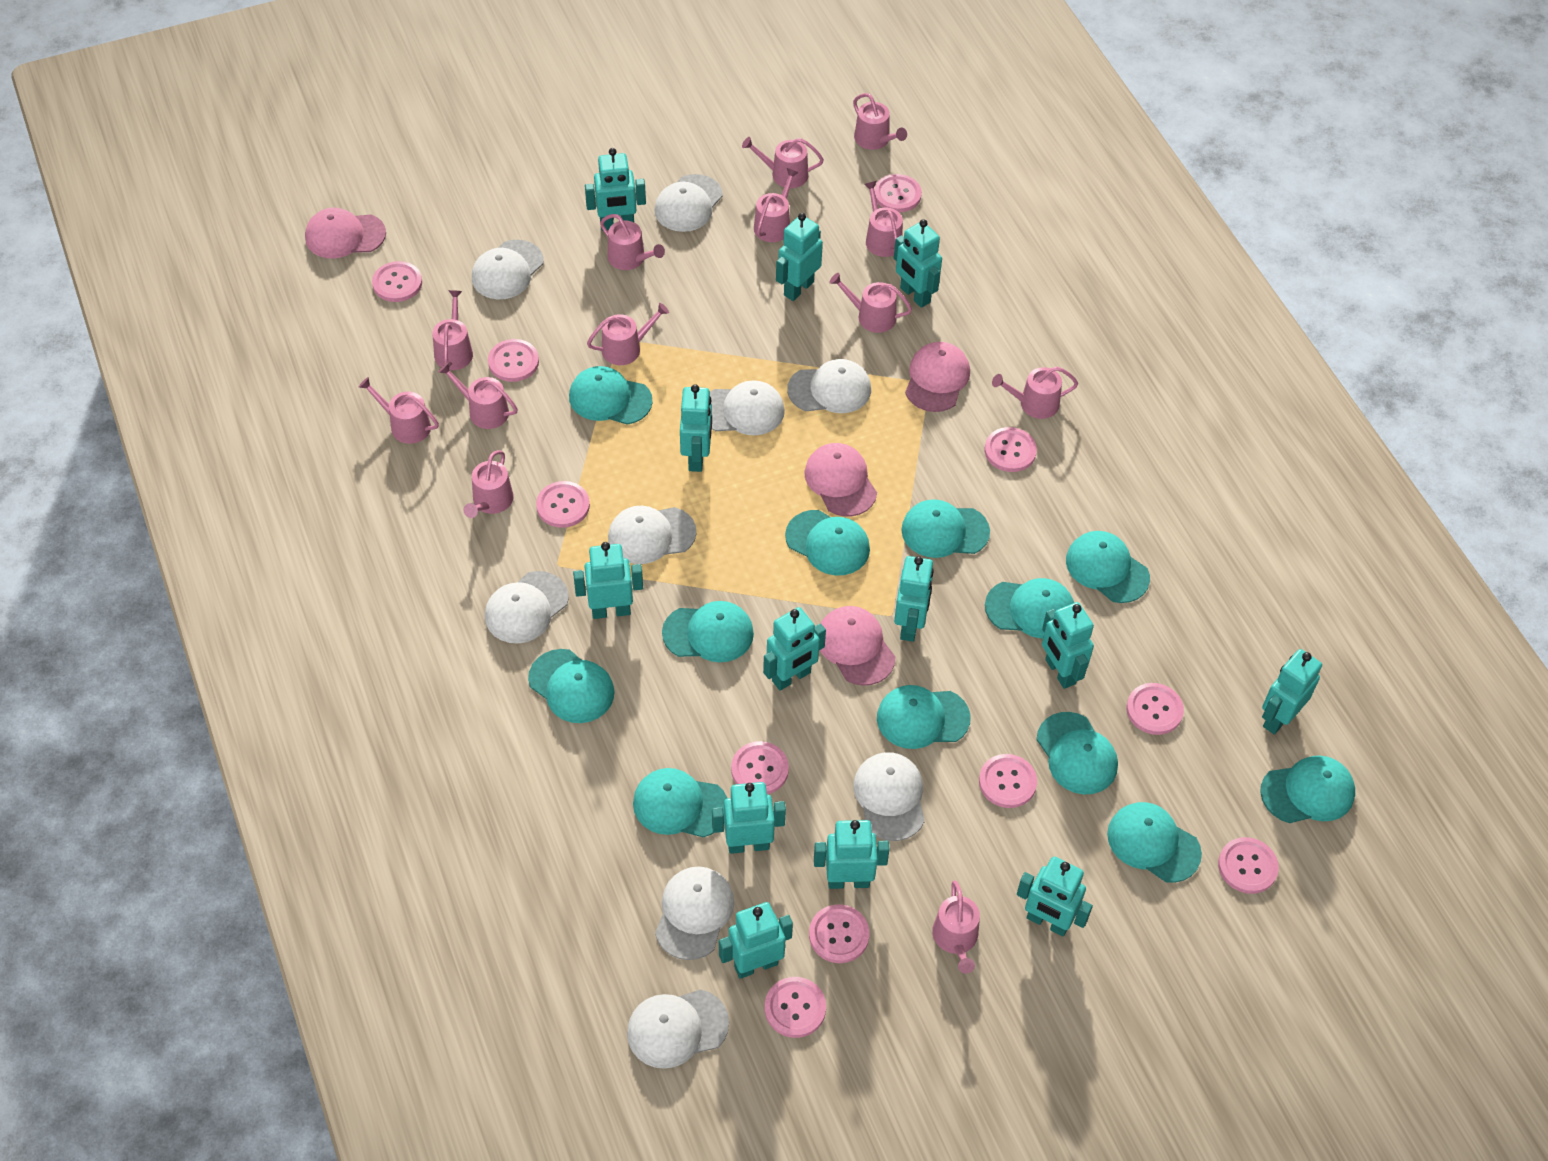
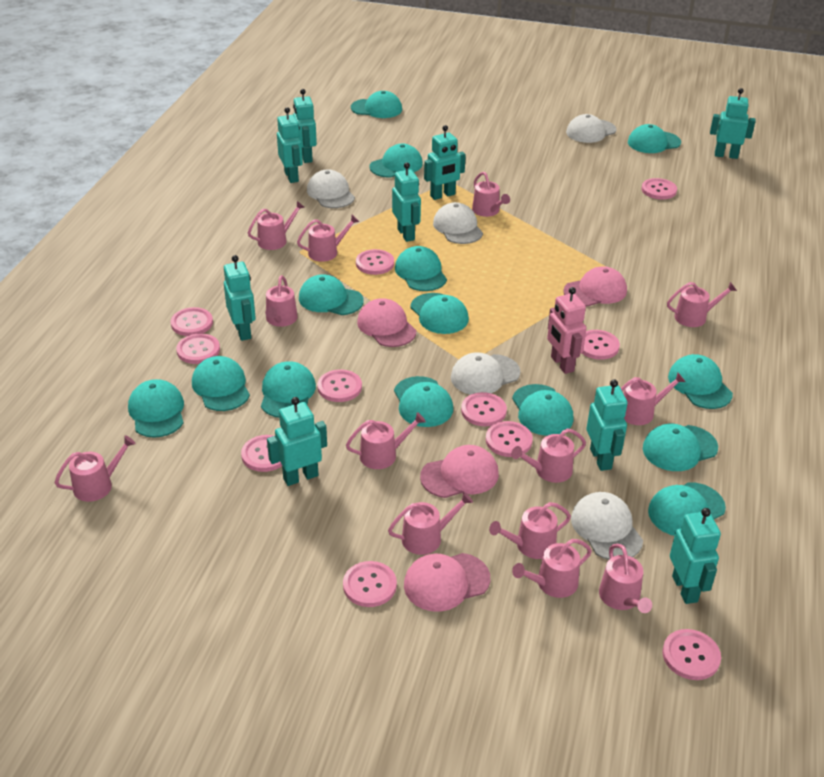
pink robot: none = 0 -> [547,287,587,374] = 1
turquoise cap: [528,649,615,723] [569,366,653,425] [633,768,727,838] [662,601,754,662] [785,510,870,576] [877,685,971,749] [901,499,990,558] [985,578,1074,639] [1037,712,1118,794] [1066,531,1150,603] [1107,802,1202,883] [1260,756,1355,823] = 12 -> [128,379,184,438] [192,356,250,411] [261,361,316,418] [299,274,364,315] [351,91,402,118] [369,144,423,177] [394,376,453,427] [395,246,447,291] [410,293,469,334] [512,384,573,436] [628,124,681,153] [643,424,718,471] [648,482,726,536] [668,354,733,409] = 14
turquoise robot: [573,542,643,619] [585,148,646,231] [680,384,712,472] [712,782,786,854] [719,902,793,979] [763,607,826,691] [776,213,823,301] [814,820,890,889] [894,219,942,308] [894,556,934,642] [1017,857,1093,936] [1042,602,1094,689] [1262,649,1322,734] = 13 -> [224,255,256,341] [267,397,327,486] [277,107,303,183] [293,89,317,163] [392,162,421,242] [424,125,466,200] [586,379,628,471] [670,508,721,604] [710,88,756,159] = 9
white cap: [472,240,544,299] [485,571,569,644] [608,506,696,564] [627,989,729,1069] [655,174,723,232] [655,867,734,960] [710,380,785,436] [787,359,871,413] [853,752,925,841] = 9 -> [307,169,355,208] [433,202,483,244] [451,352,520,395] [566,114,616,143] [571,492,643,560] = 5

